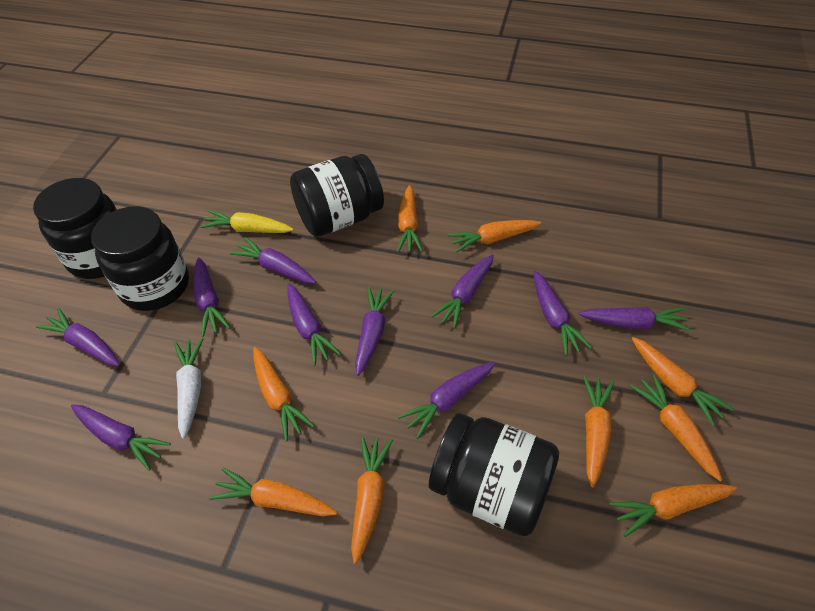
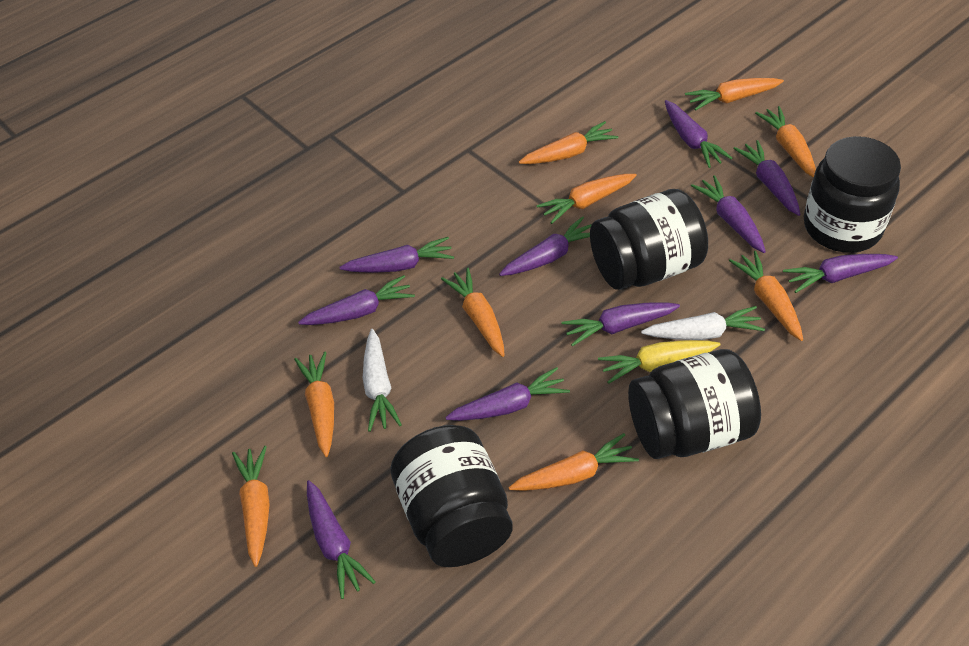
white carrot: [174,338,204,439] = 1 -> [363,329,402,432] [641,306,765,340] = 2

